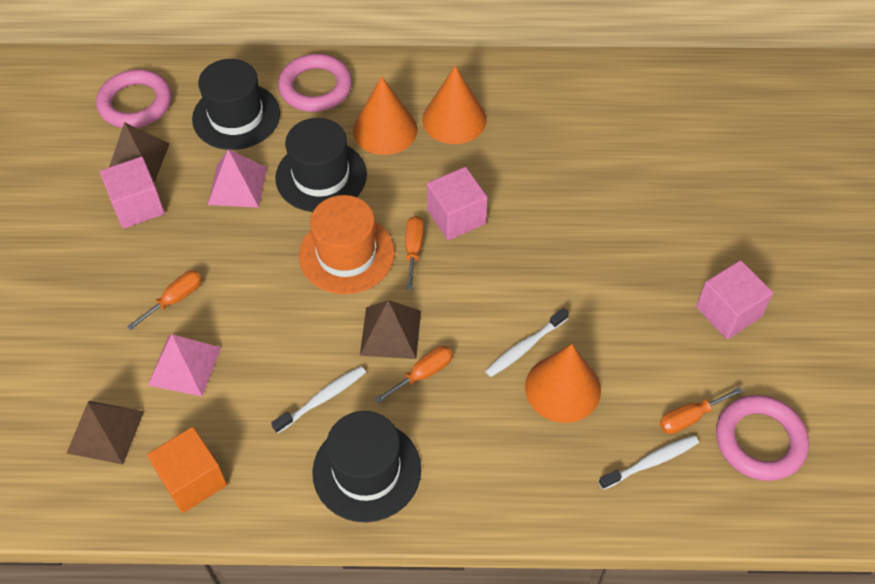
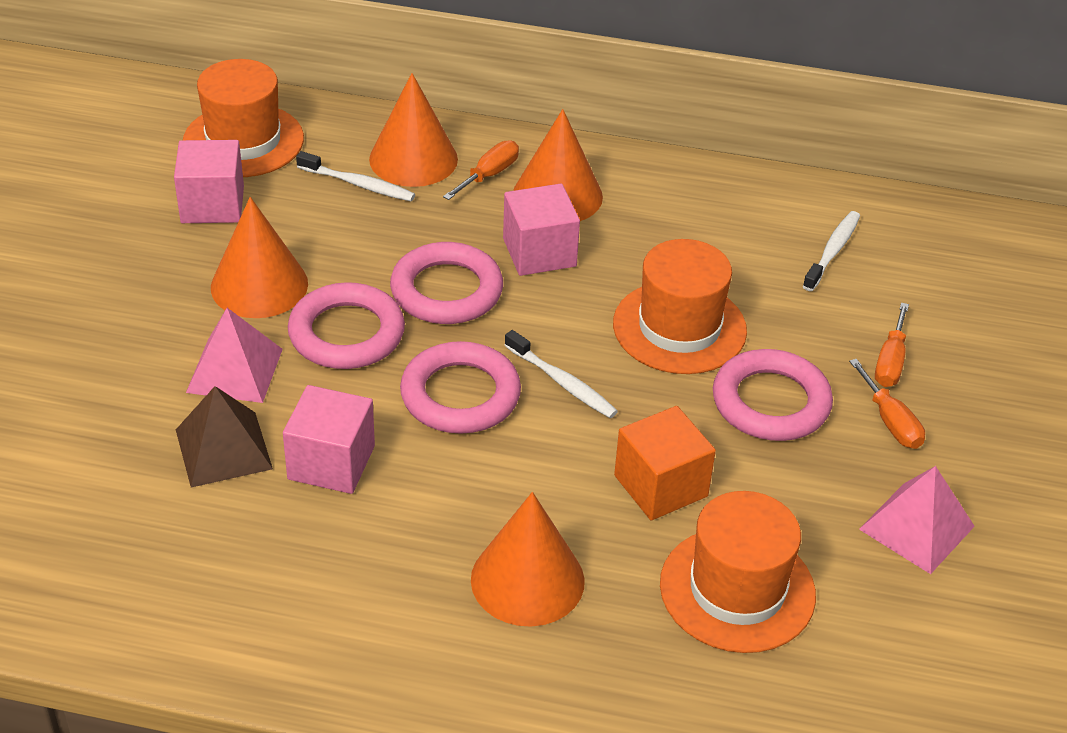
black hat: [192,59,280,150] [275,118,367,212] [312,411,421,522] = 3 -> none = 0
brown pyramid: [67,401,144,465] [109,122,170,182] [360,300,421,359] = 3 -> [176,386,273,487] = 1
orange cone: [353,76,418,155] [422,66,487,144] [525,344,601,423] = 3 -> [211,197,308,318] [369,73,458,187] [471,492,585,627] [513,109,603,221] = 4
orange hat: [299,195,395,294] = 1 -> [183,59,304,177] [613,239,747,374] [660,491,816,653] = 3
orange screwdriver: [127,270,202,330] [375,346,453,404] [405,216,424,290] [659,387,743,434] = 4 -> [443,140,519,200] [849,359,925,449] [875,303,909,387] = 3
pink ring: [96,69,172,128] [278,54,352,112] [716,395,809,481] = 3 -> [288,282,405,369] [390,242,503,324] [400,341,521,434] [713,349,833,441] = 4

